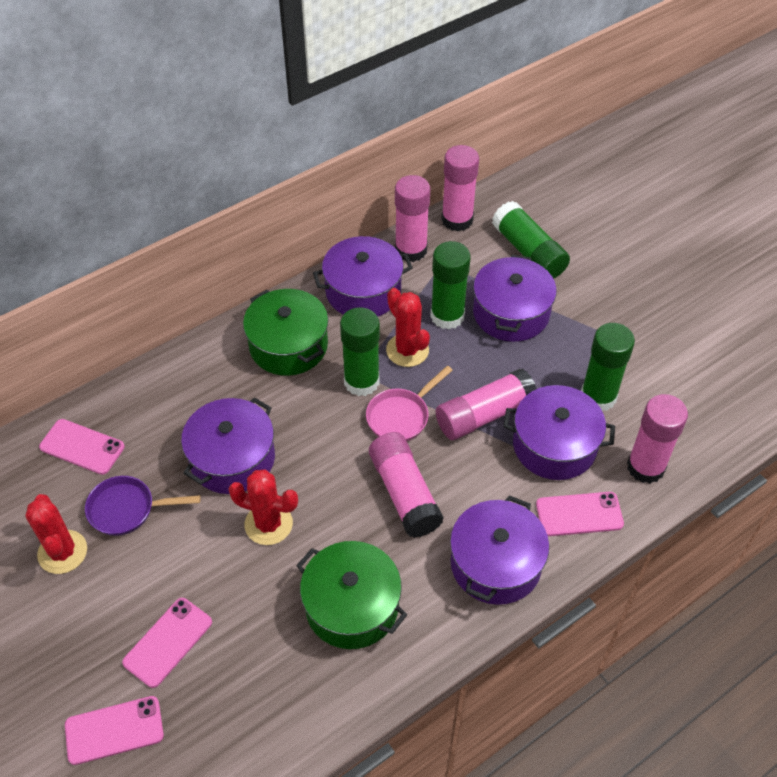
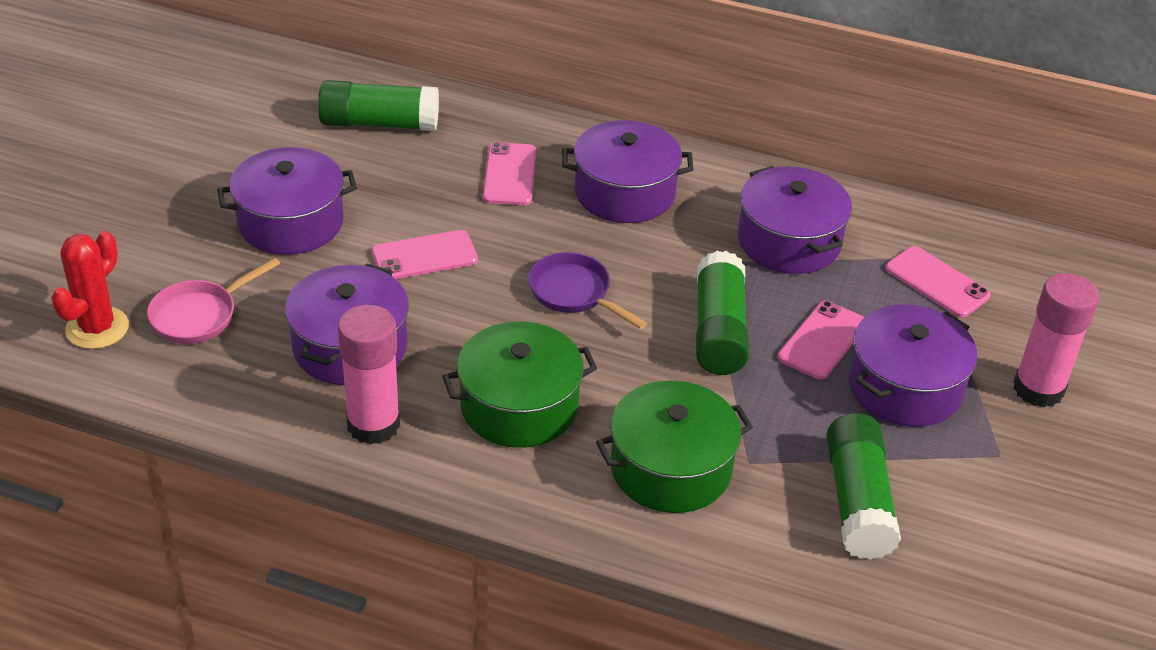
green glue stick: [340,307,380,396] [430,241,471,329] [492,201,570,279] [581,323,635,411] = 4 -> [318,80,439,131] [696,251,749,375] [826,413,901,560] = 3
pink glue stick: [369,432,444,538] [395,175,430,262] [436,369,537,440] [441,145,479,231] [627,394,688,484] = 5 -> [338,305,400,444] [1013,273,1099,408] = 2
red cactus: [25,494,87,574] [229,470,298,545] [386,288,430,367] = 3 -> [51,231,129,349] = 1

